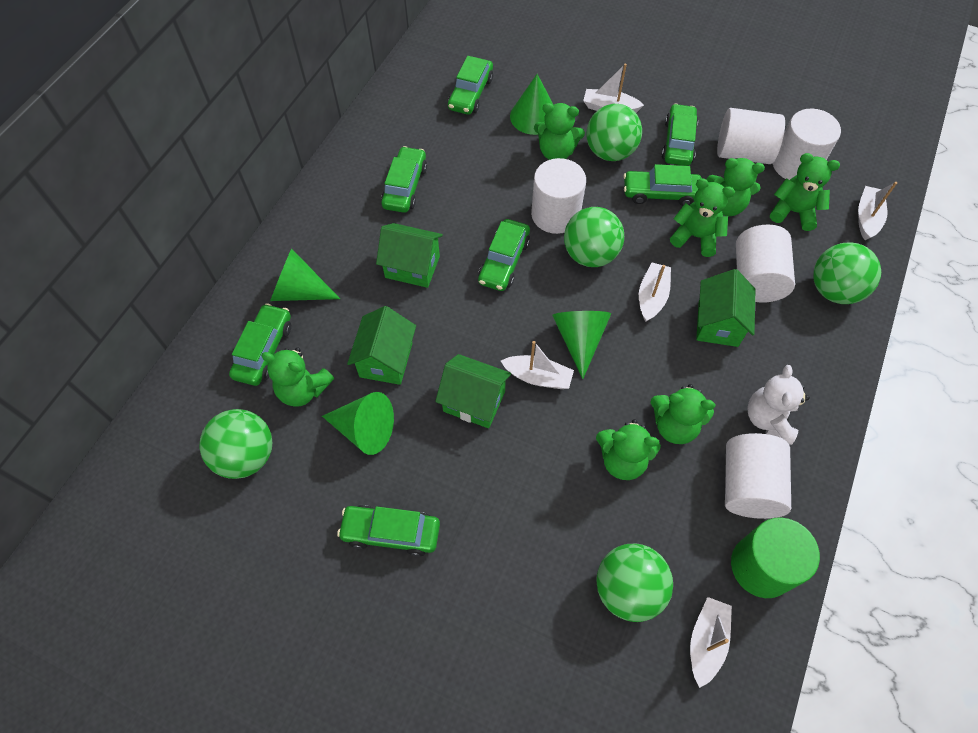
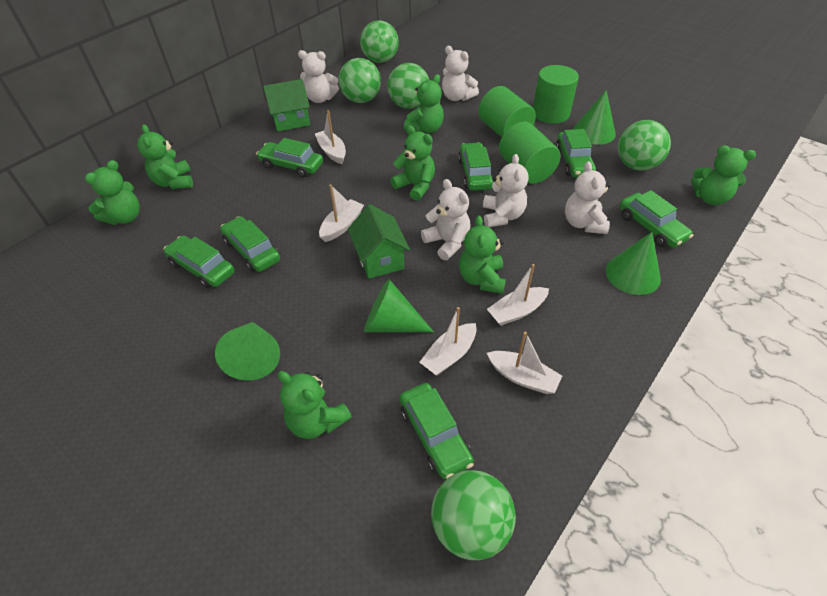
green cylinder: [731,517,820,598] = 1 -> [478,86,536,138] [499,122,560,184] [533,65,579,124] = 3
green house: [347,306,416,385] [376,223,443,288] [435,354,511,428] [696,269,756,347] = 4 -> [263,79,310,132] [348,204,410,279] = 2
white cylinder: [531,158,586,234] [717,108,785,164] [725,433,791,519] [736,224,795,303] [773,109,841,180] = 5 -> none = 0
white teddy bear: [747,365,810,445] = 1 -> [298,50,339,103] [421,179,470,260] [442,46,479,101] [483,154,528,227] [565,161,611,234] = 5

